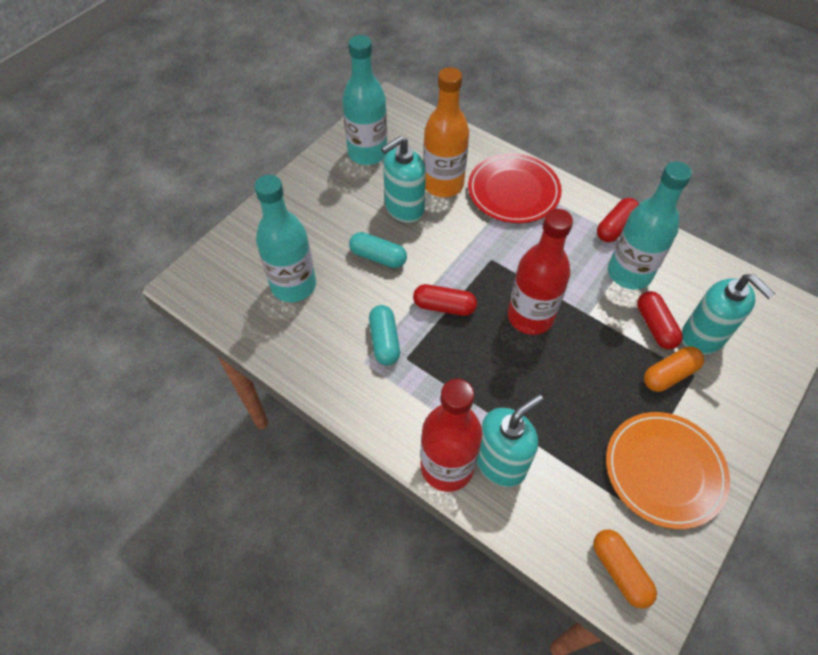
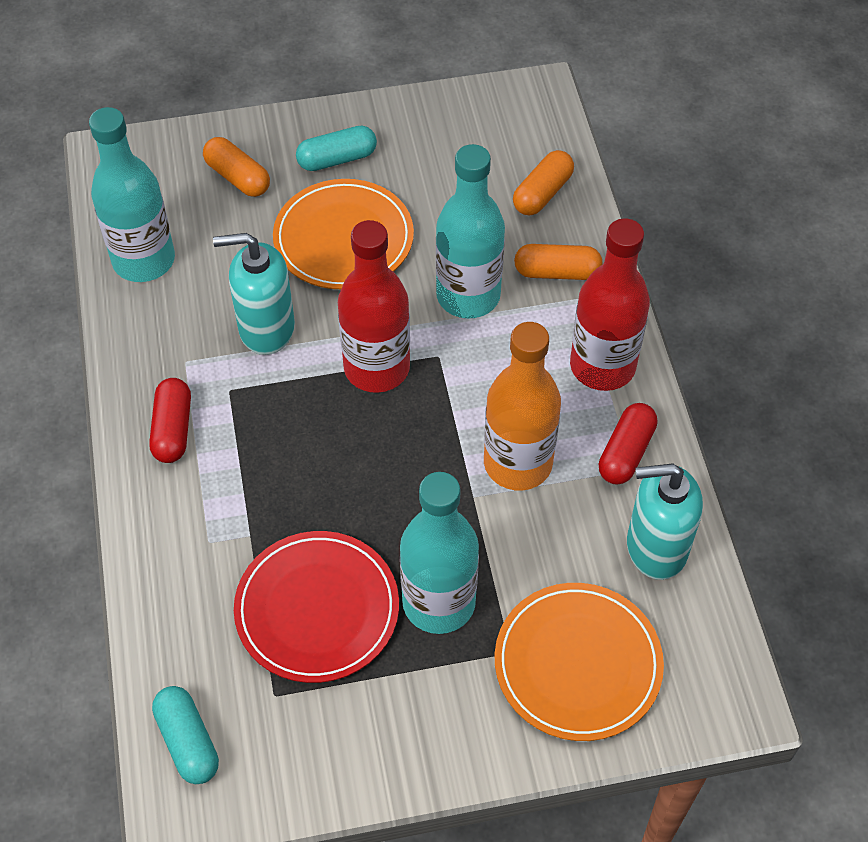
orange capsule: [593,529,657,609] [644,346,704,392] = 2 -> [203,137,270,197] [513,150,574,216] [514,244,602,280] = 3
orange plate: [606,412,730,529] = 1 -> [273,179,414,289] [495,583,664,741] = 2
red capsule: [413,284,477,316] [597,198,639,242] [637,291,683,349] = 3 -> [149,378,191,463] [599,403,657,485] = 2
turquoise soap dispenser: [381,136,426,223] [477,394,543,487] [682,274,775,355] = 3 -> [213,233,295,355] [627,463,703,580] = 2

